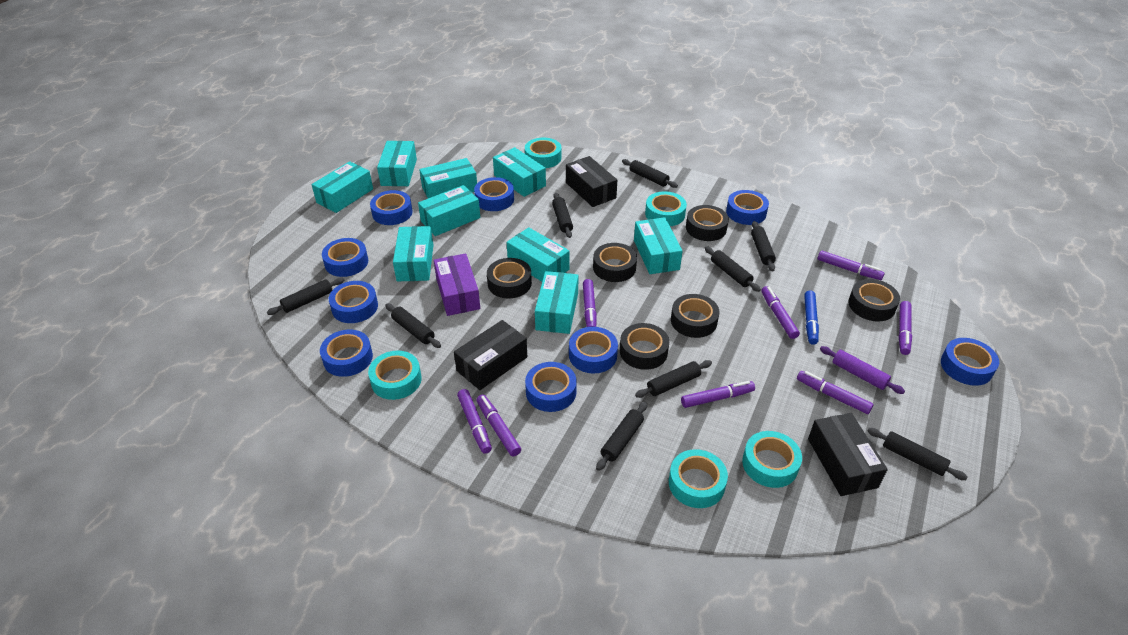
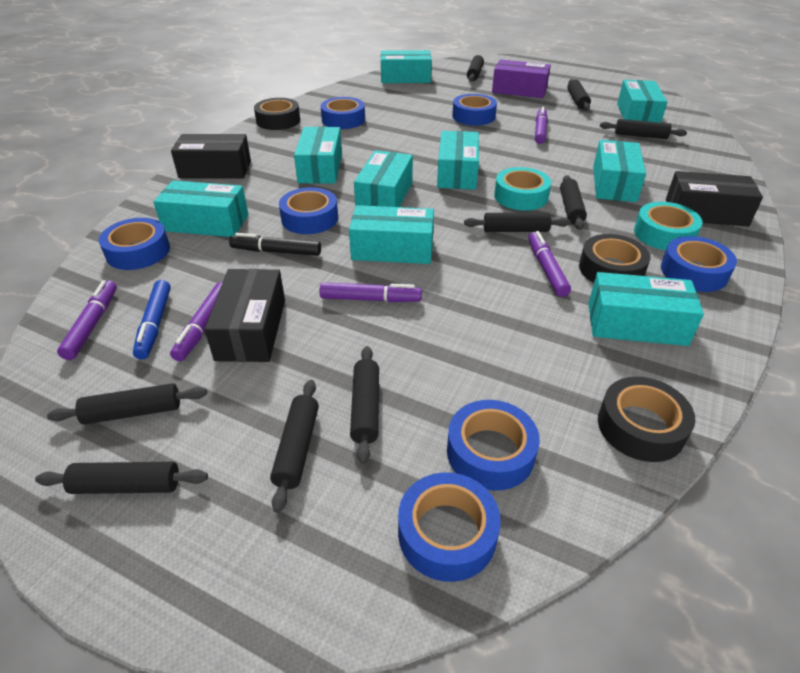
black marker: none = 0 -> [229,233,321,256] = 1
black tape: [487,258,532,298] [593,243,637,282] [620,323,669,370] [671,294,719,338] [686,205,729,241] [849,279,900,322] = 6 -> [254,98,300,130] [579,234,650,283] [598,377,695,462] = 3
blue tape: [320,330,373,377] [322,238,368,277] [329,281,378,323] [370,190,413,225] [474,177,514,211] [525,362,577,412] [569,327,618,373] [726,190,769,225] [941,338,999,386] = 9 -> [99,218,170,270] [279,187,338,234] [321,97,365,129] [398,472,501,582] [447,400,540,491] [452,94,497,126] [661,236,737,292] = 7
purple marker: [457,389,492,454] [477,395,521,456] [583,279,597,327] [681,381,755,408] [761,286,800,339] [797,371,873,414] [817,251,885,280] [899,301,912,355] = 8 -> [57,280,117,360] [170,282,223,361] [319,283,422,302] [528,231,571,297] [535,106,548,144] = 5
purple rolling pin: [820,346,905,394] = 1 -> none = 0
turquoise tape: [368,351,422,400] [525,138,562,168] [645,191,687,226] [669,449,728,508] [742,431,802,488] = 5 -> [494,167,551,211] [634,202,702,250] = 2

